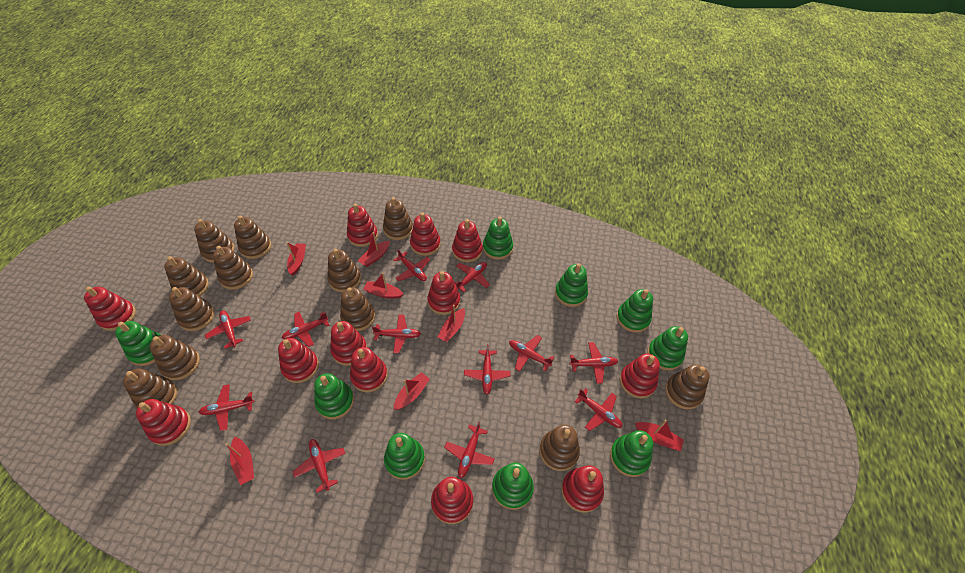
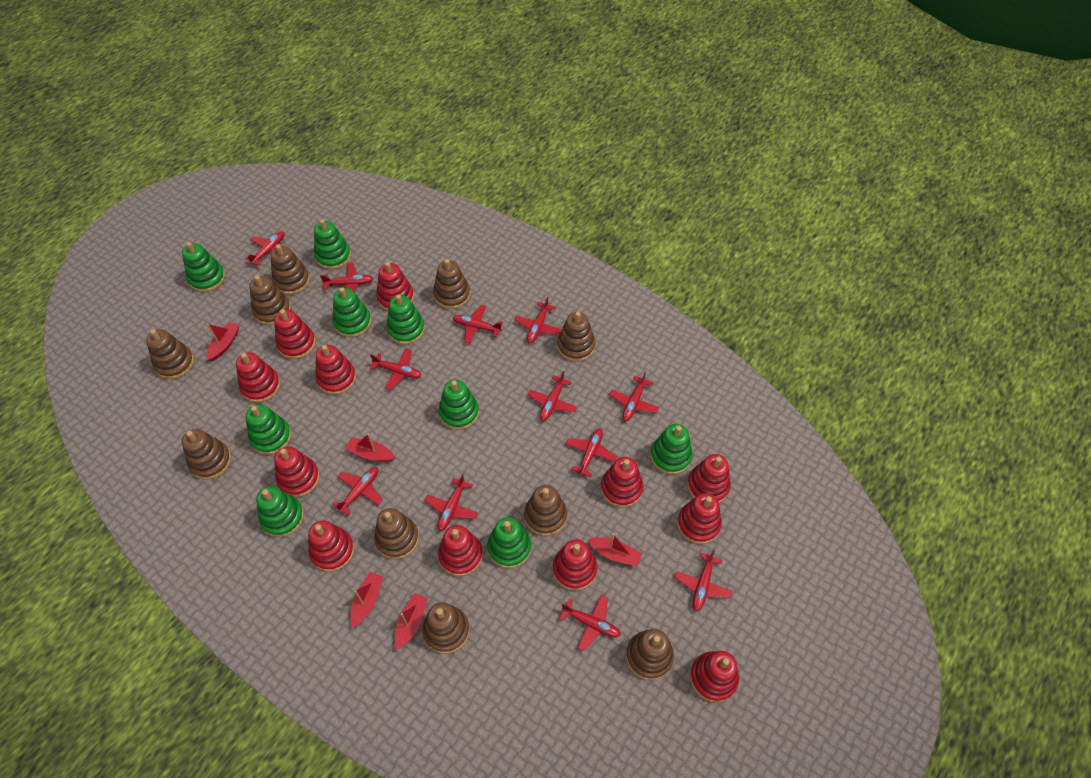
brown stacking toy: [123,369,177,408] [150,335,200,380] [164,256,209,296] [169,287,214,331] [194,219,234,263] [213,246,253,290] [234,216,271,259] [327,249,361,292] [340,287,375,331] [383,197,413,240] [539,425,580,471] [665,364,709,409] = 12 -> [146,329,194,379] [182,429,231,480] [249,275,291,325] [271,244,310,295] [374,508,419,559] [423,602,470,654] [433,259,470,309] [524,485,567,536] [557,312,595,362] [626,629,674,680] = 10
red boat: [225,437,254,485] [287,242,306,275] [358,232,390,267] [363,273,404,299] [394,372,430,410] [437,305,465,342] [635,420,684,451] = 7 -> [206,322,239,361] [345,434,395,462] [350,572,383,628] [395,593,428,650] [587,533,642,566] = 5

